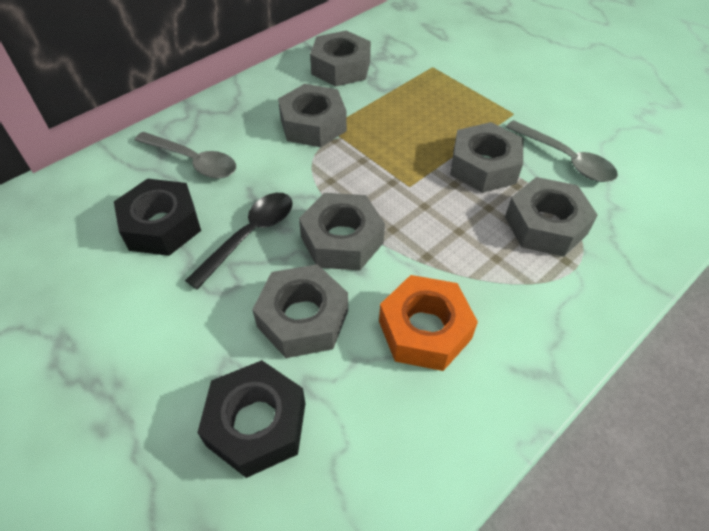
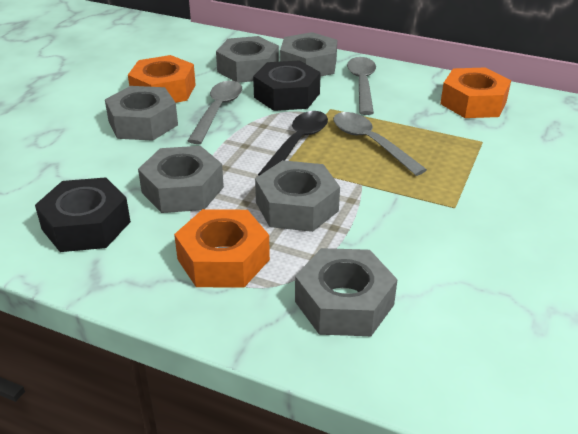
grey spoon: [135,132,236,178] [506,120,618,182] = 2 -> [188,81,242,144] [333,112,427,176] [347,57,376,115] = 3
orange nut: [379,275,478,371] = 1 -> [128,55,196,103] [174,209,270,288] [440,67,511,118] = 3

